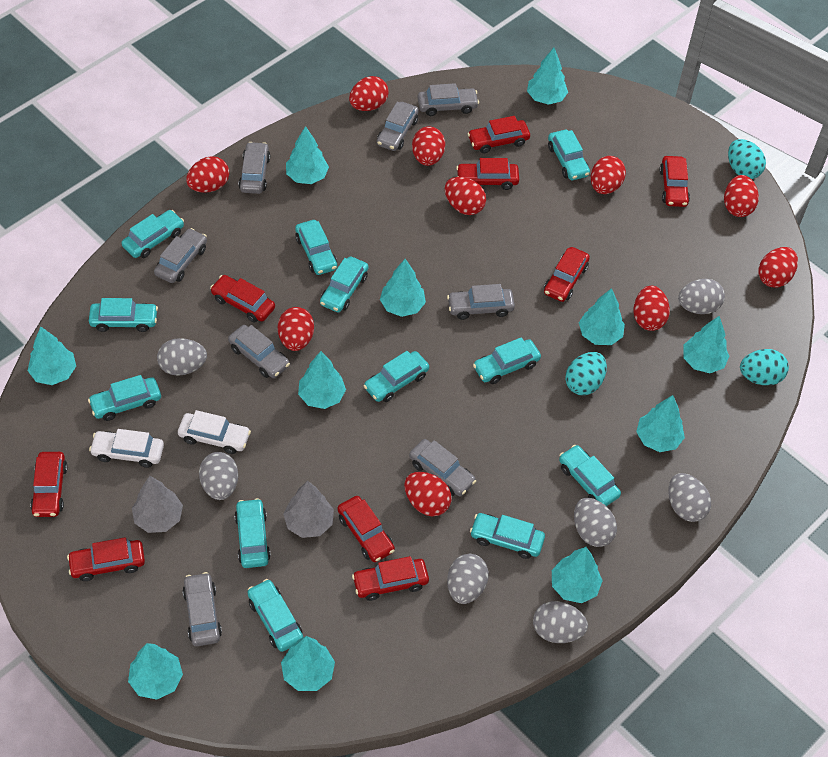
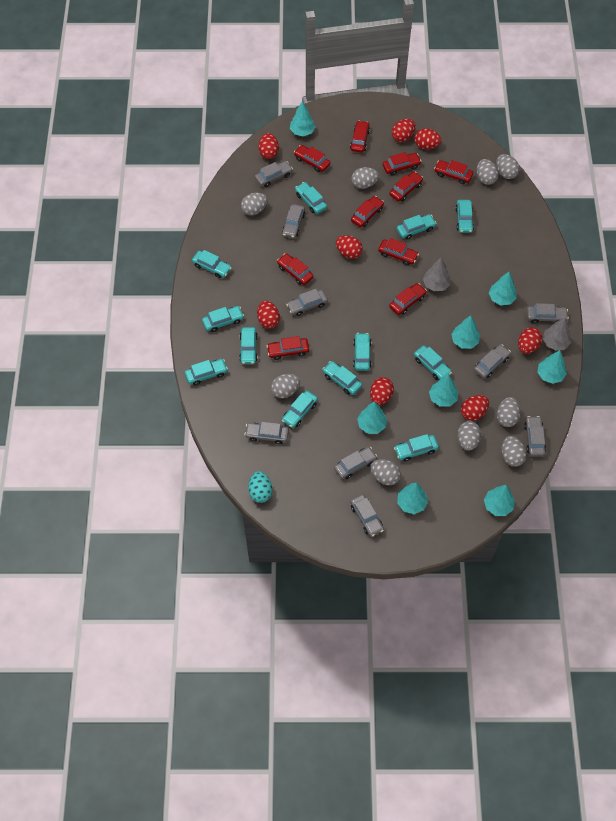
grey car: [154,228,207,283] [182,572,222,646] [228,325,290,378] [239,142,270,194] [377,102,419,151] [409,439,476,496] [417,83,479,116] [447,284,515,320] = 8 -> [244,422,289,444] [255,161,293,187] [282,204,305,238] [286,289,328,316] [334,447,377,479] [350,494,384,537] [474,344,511,379] [524,416,546,456] [527,303,569,324] = 9
grey egg: [157,338,207,376] [199,452,238,500] [447,554,489,604] [533,601,588,643] [574,498,617,547] [668,473,711,522] [678,279,725,314] = 7 -> [241,193,268,215] [271,374,300,398] [351,167,379,189] [371,459,401,485] [457,421,481,450] [477,159,498,185] [496,154,520,179] [497,397,520,427] [502,436,526,466] = 9
red car: [30,452,68,517] [67,537,145,581] [210,275,275,322] [337,496,395,562] [352,556,429,601] [456,158,519,190] [467,116,530,153] [544,247,590,302] [659,156,690,207] = 9 -> [267,336,309,360] [277,253,313,285] [294,145,330,172] [350,120,370,153] [351,196,384,227] [378,238,419,265] [383,152,422,176] [389,172,423,202] [389,283,427,315] [434,160,473,184] = 10
red egg: [186,156,229,192] [278,307,314,351] [349,76,389,111] [404,472,452,516] [412,126,445,166] [445,177,486,215] [591,156,626,194] [633,286,670,331] [724,175,759,217] [758,247,798,288] = 10 -> [257,301,280,329] [258,133,279,159] [336,235,363,259] [370,377,394,405] [392,119,415,142] [414,128,441,149] [461,395,489,421] [518,327,542,354] = 8
turquoise egg: [565,352,607,395] [728,139,766,179] [740,349,789,385] = 3 -> [248,471,272,503] = 1
turquoise tree: [28,327,76,385] [128,643,183,700] [281,636,335,691] [286,126,329,184] [298,351,346,409] [380,259,426,317] [527,48,568,105] [552,547,603,603] [579,288,625,345] [636,395,685,452] [683,316,729,373] = 11 -> [290,101,315,136] [357,401,387,434] [397,483,428,514] [429,374,458,407] [451,316,480,349] [484,485,515,516] [489,272,517,305] [537,350,567,384] = 8
white car: [89,429,164,468] [178,410,251,454] = 2 -> none = 0

